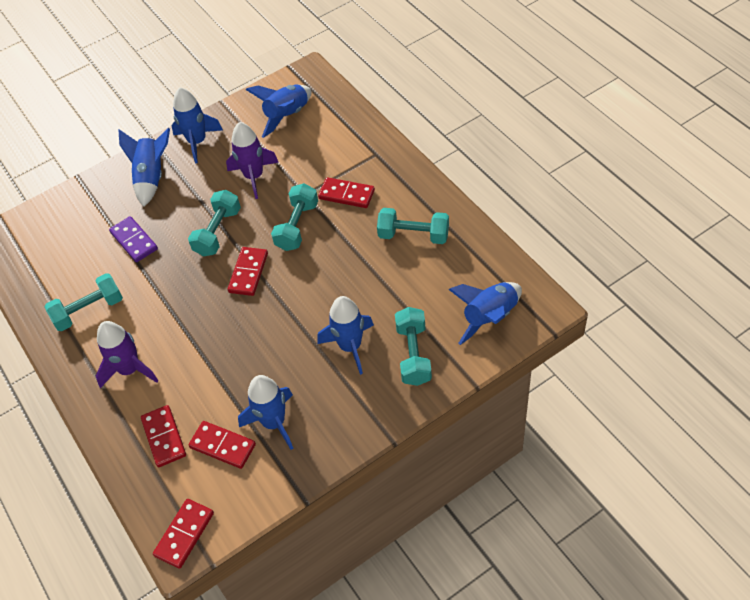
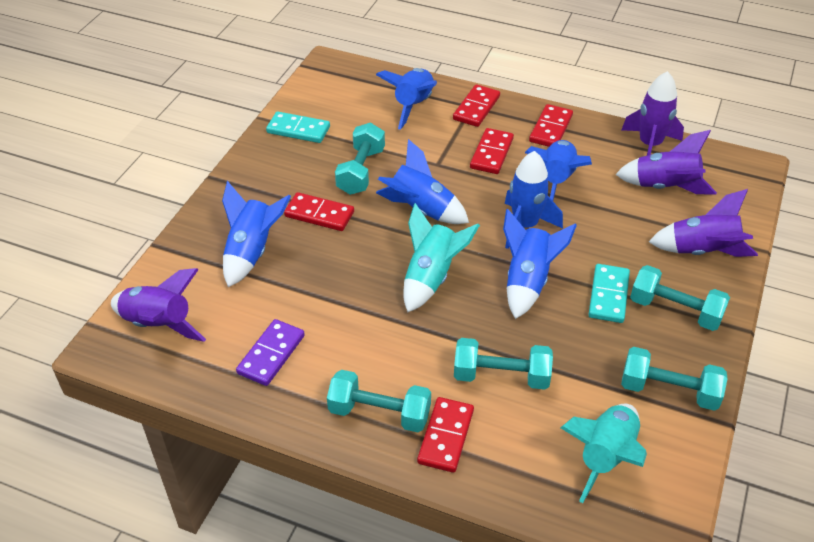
purple rocket: [96,321,159,388] [226,122,279,199] = 2 -> [111,268,206,342] [615,130,717,195] [622,71,684,155] [649,189,758,257] = 4
turquoise domino: none = 0 -> [266,111,330,143] [589,264,630,323] = 2
turquoise rocket: none = 0 -> [403,203,480,313] [560,404,647,503] = 2

